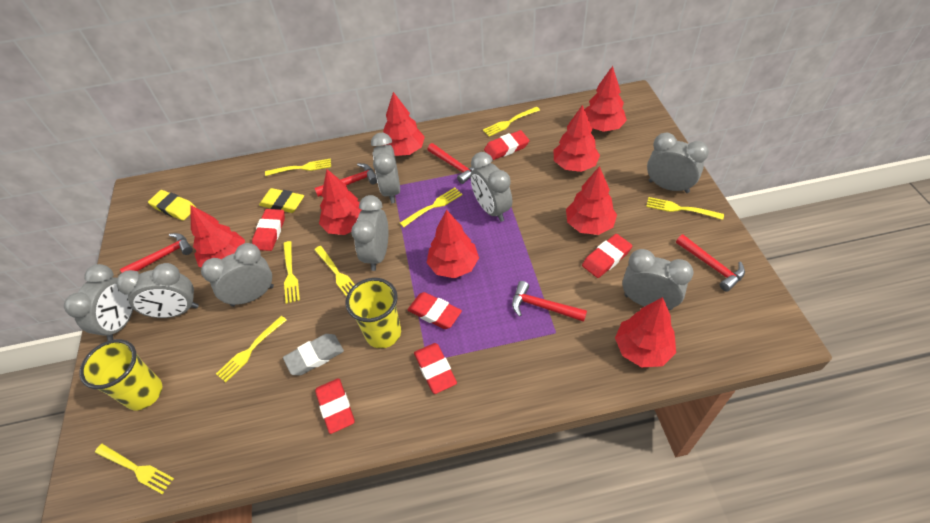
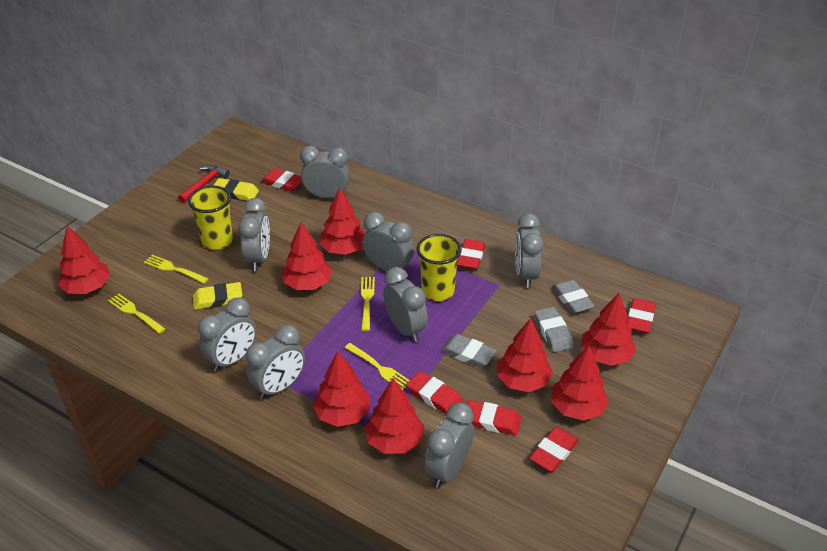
grey eraser: [283,334,344,375] = 1 -> [441,334,497,368] [535,307,574,352] [552,279,595,314] = 3
red hammer: [120,233,193,273] [314,163,377,197] [427,143,475,184] [512,281,587,322] [676,235,745,292] = 5 -> [178,165,230,203] = 1
yellow fork: [95,444,174,494] [216,316,286,382] [265,158,331,176] [283,241,300,304] [314,246,355,297] [400,188,462,227] [483,107,540,136] [646,197,724,220] = 8 -> [108,294,165,334] [144,255,209,283] [345,343,410,390] [361,277,375,331] = 4

